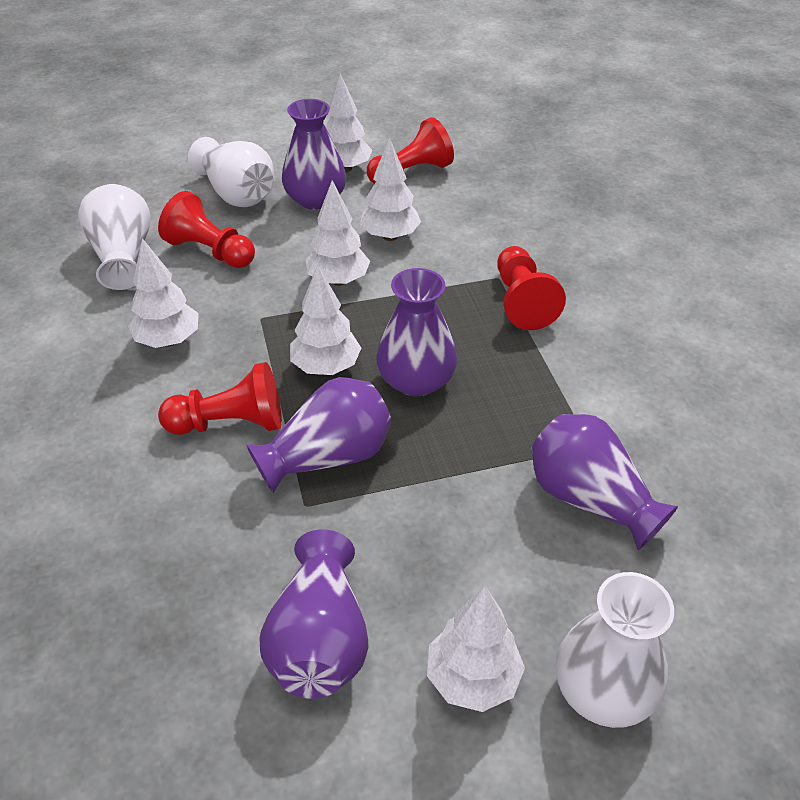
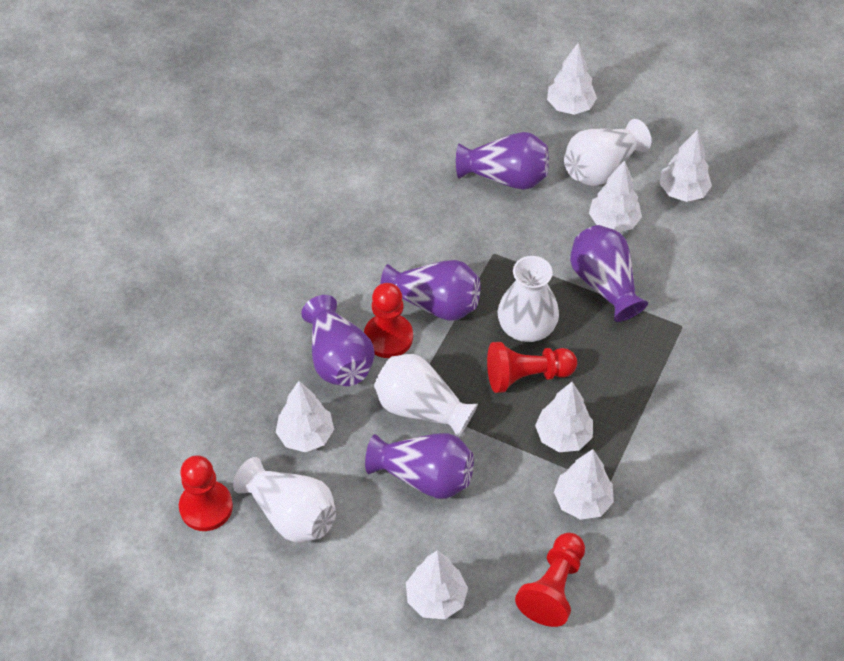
white tree: [128,238,199,348] [290,265,361,375] [306,180,370,286] [325,73,372,172] [360,137,421,241] [427,586,525,712] = 6 -> [276,381,334,452] [406,550,468,619] [535,382,593,452] [547,43,597,115] [554,449,614,520] [589,160,642,232] [659,129,712,202] = 7
white vase: [78,184,151,290] [188,137,274,207] [555,572,674,728] = 3 -> [233,457,336,543] [374,354,478,438] [497,256,559,342] [564,119,651,186] = 4

